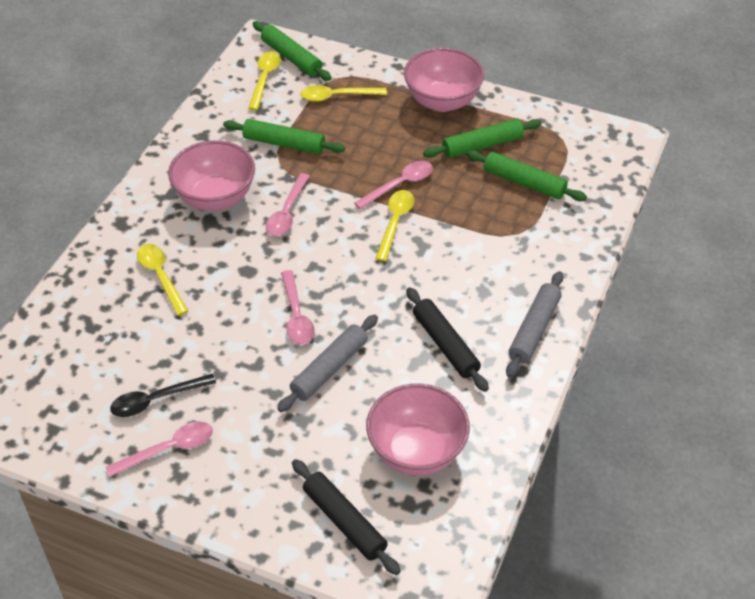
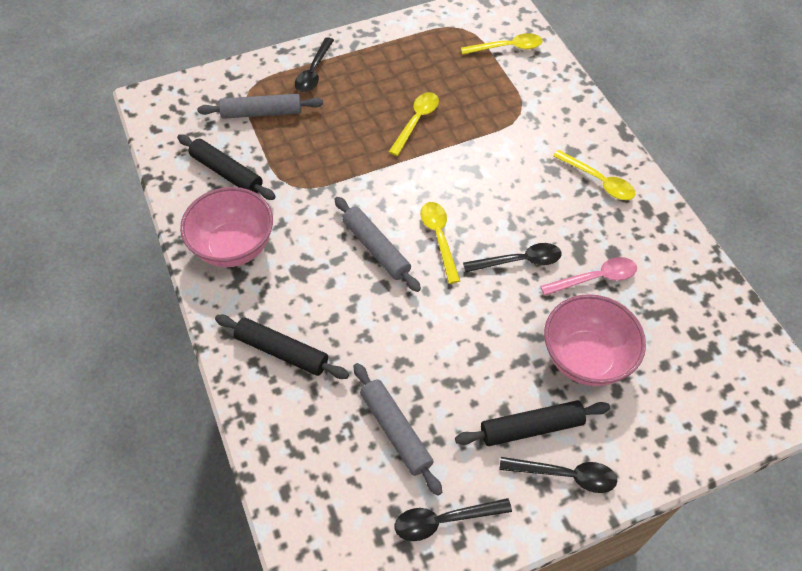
black rolling pin: [292,459,401,575] [406,287,489,392] = 2 -> [177,134,276,200] [215,315,349,379] [455,400,610,446] = 3
black spoon: [110,374,216,417] = 1 -> [295,37,334,92] [395,498,512,541] [463,243,562,273] [499,457,617,493] = 4
green rolling pin: [223,119,345,154] [253,21,332,81] [423,119,542,158] [466,150,587,201] = 4 -> none = 0
grey rolling pin: [277,315,378,412] [506,271,563,378] = 2 -> [197,94,323,119] [334,197,421,292] [353,363,442,496] = 3
pink bowl: [168,140,255,211] [366,384,470,475] [404,48,484,112] = 3 -> [180,187,273,267] [544,294,646,386] = 2
pink spoon: [106,421,213,477] [266,173,310,236] [281,270,315,344] [354,161,433,209] = 4 -> [540,257,637,296] = 1

